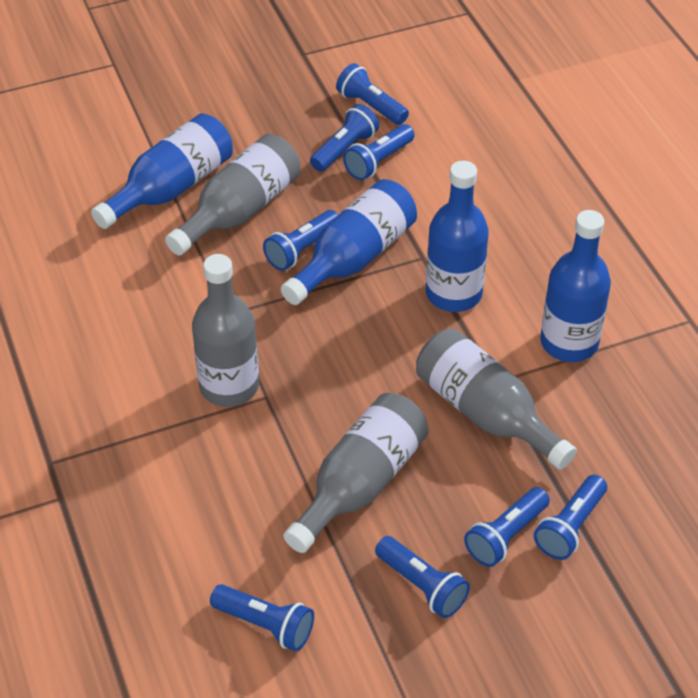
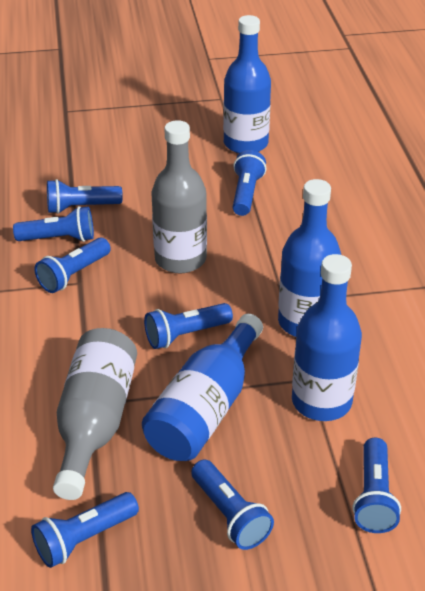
grey bottle: [165,134,301,255] [192,254,259,407] [283,393,429,553] [416,328,577,470] = 4 -> [53,328,137,500] [151,120,207,273] = 2

